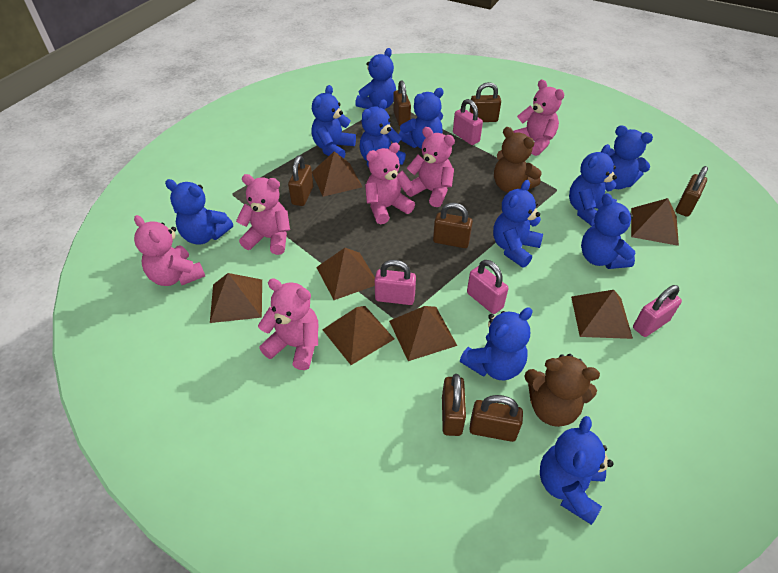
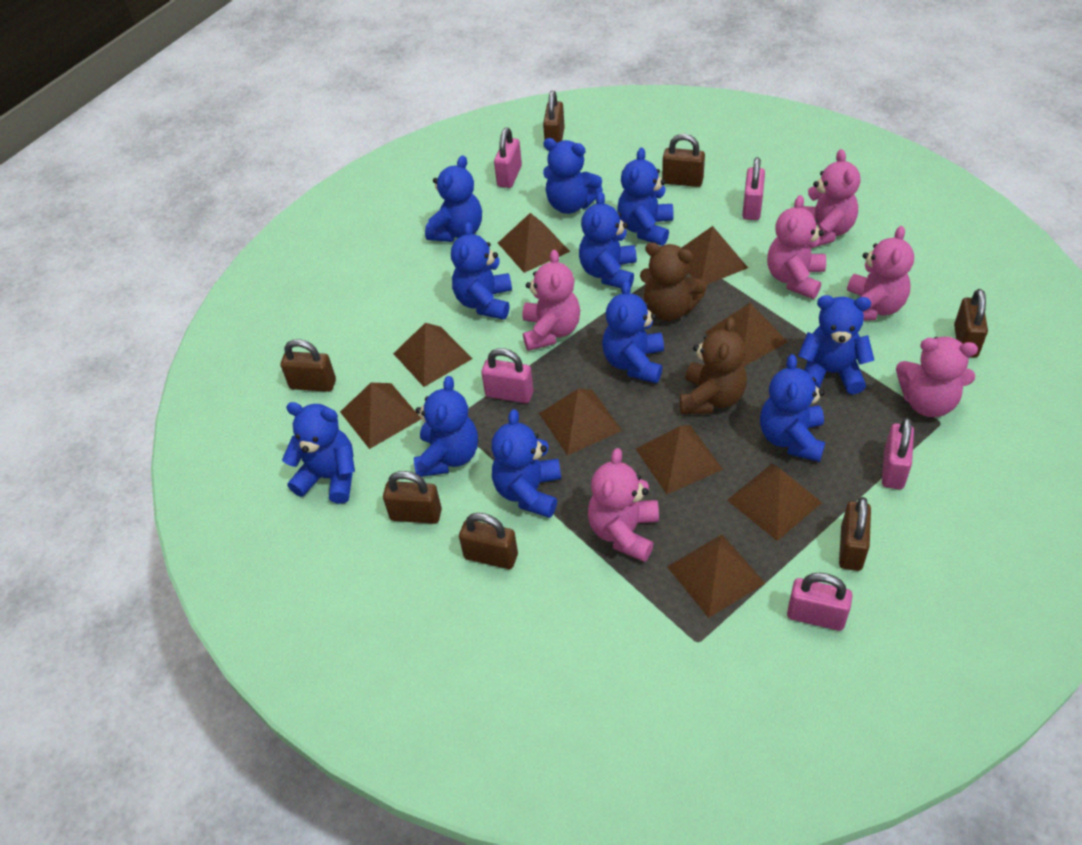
brown pyramid: [210,273,262,323] [312,151,362,197] [316,248,375,300] [322,306,394,365] [389,306,457,361] [571,290,633,339] [631,198,679,246] = 7 -> [340,383,421,449] [393,323,472,387] [498,213,570,273] [539,389,622,456] [636,425,723,494] [667,534,765,618] [682,226,748,284] [705,303,788,366] [727,464,822,541] = 9
pink padlock: [375,260,416,305] [453,99,483,145] [467,260,508,314] [633,285,682,337] = 4 -> [481,348,533,403] [494,128,522,188] [742,157,765,220] [787,573,853,631] [882,417,914,489] = 5

